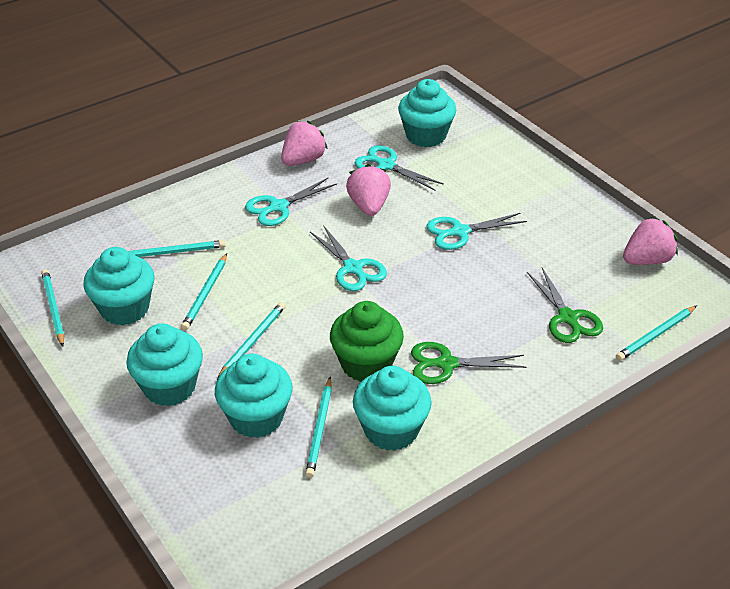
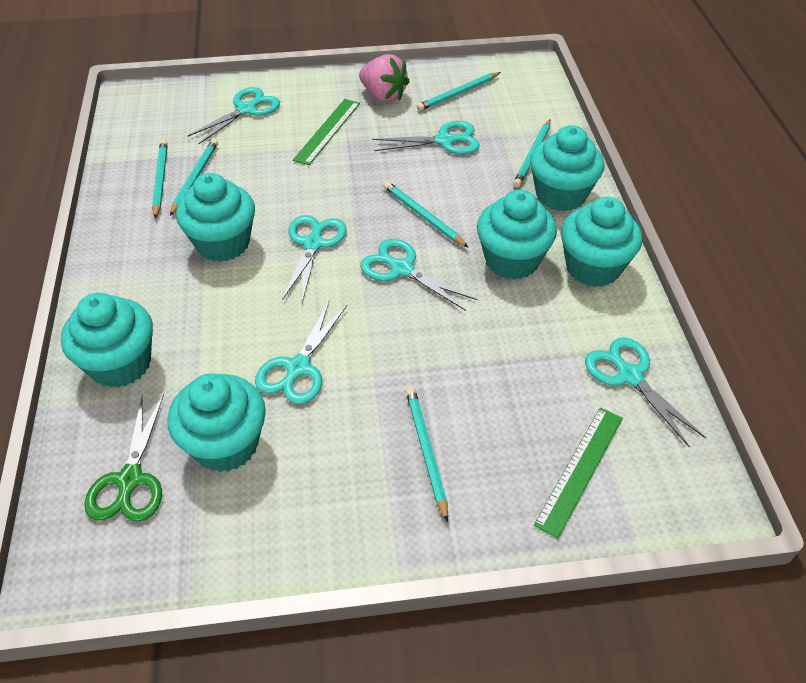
green cupcake: [330,301,404,382] = 1 -> none = 0
green ruler: none = 0 -> [293,99,360,165] [534,407,623,538] = 2
green scissors: [411,342,526,384] [527,268,603,343] = 2 -> [84,394,164,522] = 1
pink strawberry: [281,121,328,166] [346,164,391,216] [623,217,678,265] = 3 -> [359,54,410,102] = 1
turquoise cupcake: [83,247,154,325] [126,323,203,406] [215,354,293,438] [353,366,432,451] [398,79,456,147] = 5 -> [61,293,153,388] [167,373,266,472] [176,173,255,262] [477,190,557,280] [530,125,604,212] [561,197,642,287] = 6
turquoise scissors: [245,178,337,226] [310,225,387,291] [354,145,444,191] [426,213,527,250] = 4 -> [187,87,280,144] [255,301,347,404] [282,215,347,302] [360,239,477,311] [373,121,480,154] [585,337,706,447] = 6

